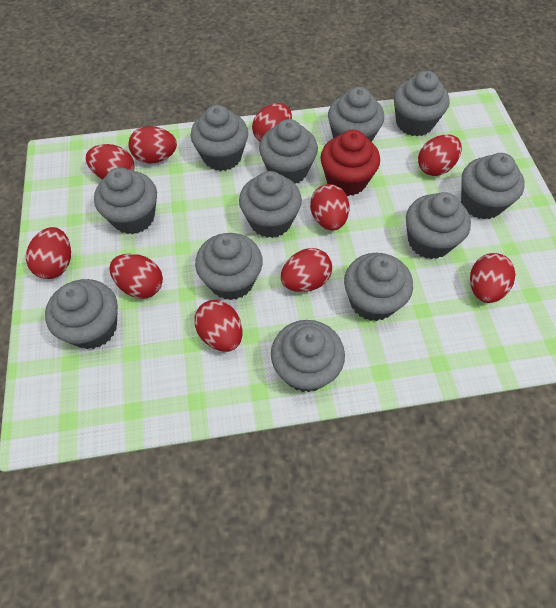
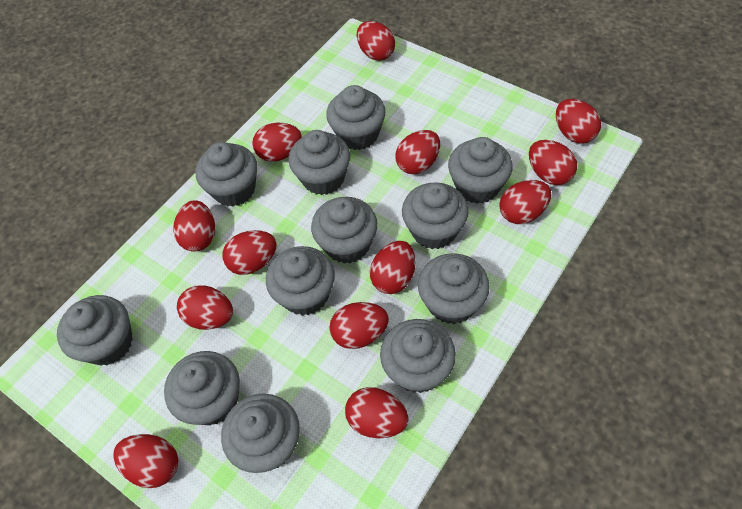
red cupcake: [320,130,380,196] = 1 -> none = 0
red egg: [26,227,71,279] [86,144,134,179] [109,254,163,298] [128,126,177,164] [194,300,242,352] [252,103,292,142] [281,248,332,292] [310,184,350,230] [418,134,462,176] [470,253,516,303] = 10 -> [113,434,178,488] [173,200,215,252] [177,285,233,330] [223,230,277,275] [252,123,302,162] [329,302,389,349] [345,387,409,438] [357,21,395,61] [370,241,415,294] [395,130,440,174] [499,180,551,224] [529,140,577,185] [556,99,601,144] = 13

